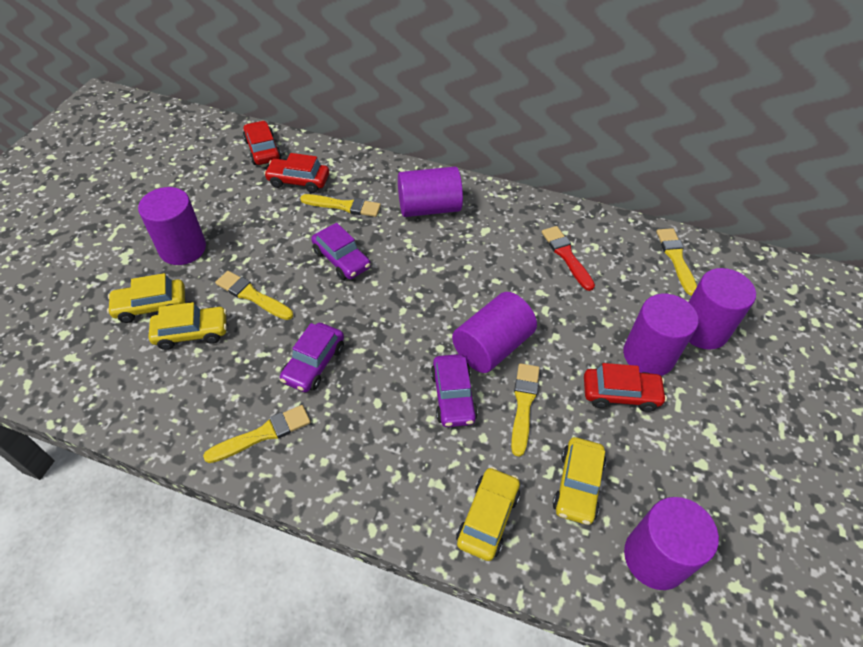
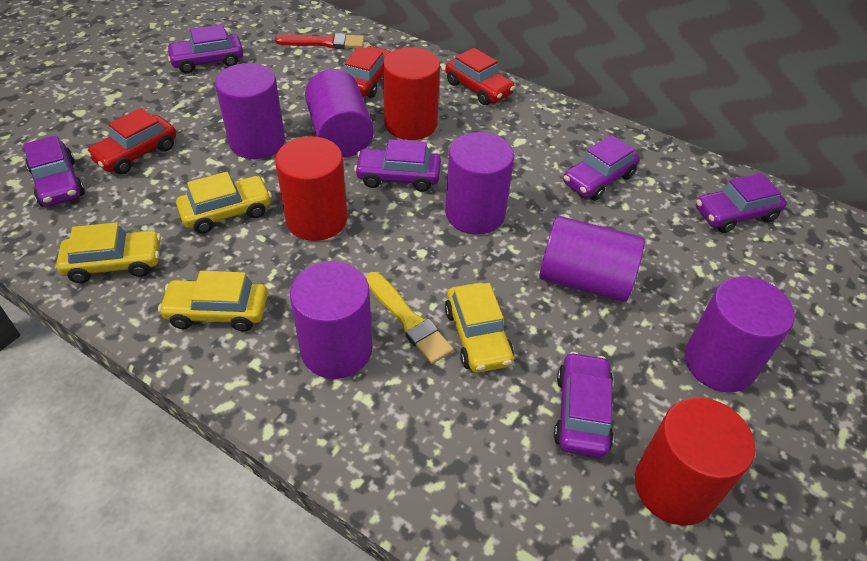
purple car: [280,323,344,392] [311,223,371,280] [431,354,478,427] = 3 -> [23,135,85,207] [166,24,243,73] [354,139,441,192] [554,352,614,458] [563,135,639,201] [696,173,786,233] = 6
red cylinder: none = 0 -> [275,136,347,241] [383,47,440,140] [635,397,755,526] = 3
yellow brush: [203,405,311,463] [215,271,293,320] [300,194,381,217] [511,363,540,457] [656,228,697,296] = 5 -> [366,272,454,364] = 1

